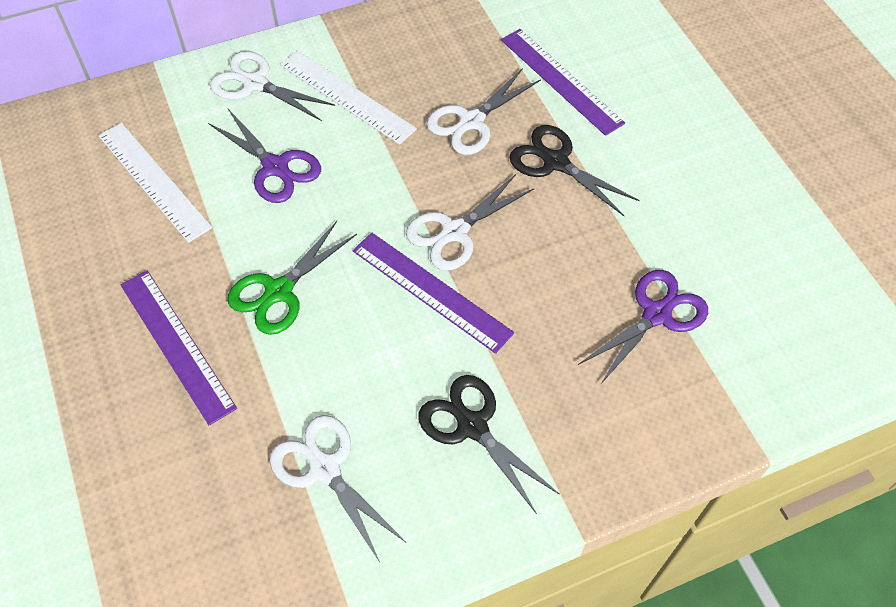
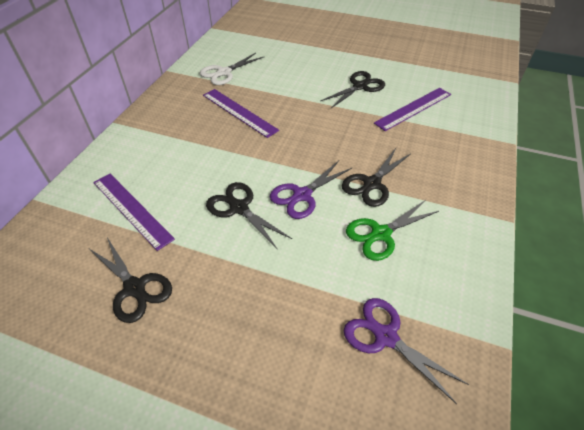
black scissors: [419,375,560,514] [509,125,640,216] = 2 -> [89,238,172,323] [206,182,292,250] [321,71,385,108] [342,148,410,207] = 4
white ruler: [98,123,212,243] [280,51,417,145] = 2 -> none = 0
white scissors: [210,51,335,121] [270,415,406,562] [406,174,535,271] [427,68,541,155] = 4 -> [200,53,264,85] = 1

